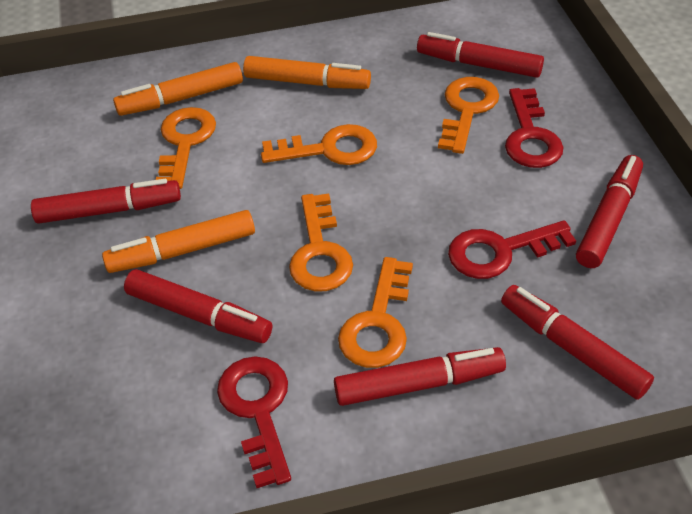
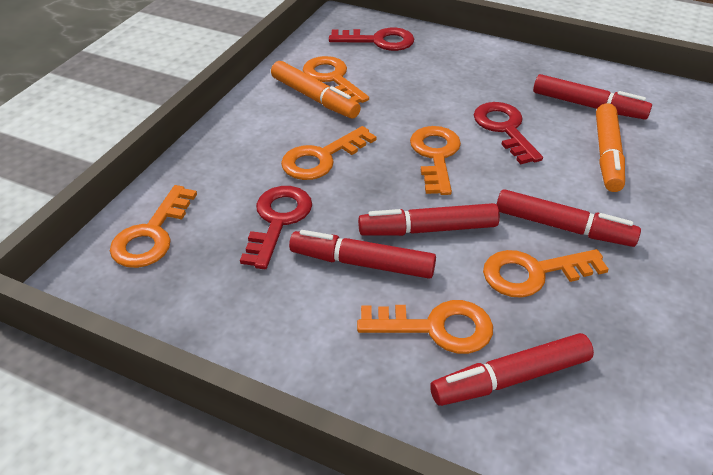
orange key: [156,107,216,189] [261,124,377,165] [289,194,353,291] [338,257,413,368] [438,77,499,154] = 5 -> [110,185,197,268] [281,126,376,180] [303,56,369,103] [357,300,493,354] [410,126,461,195] [483,249,609,298] = 6
orange marker: [102,210,255,273] [113,62,243,116] [243,56,371,89] = 3 -> [271,61,361,119] [596,103,625,192] = 2
red marker: [31,179,181,224] [124,269,272,343] [334,347,506,406] [417,32,544,78] [501,285,654,400] [576,155,643,268] = 6 -> [289,230,436,279] [358,203,500,236] [430,333,594,406] [497,189,641,247] [533,74,652,119] = 5

